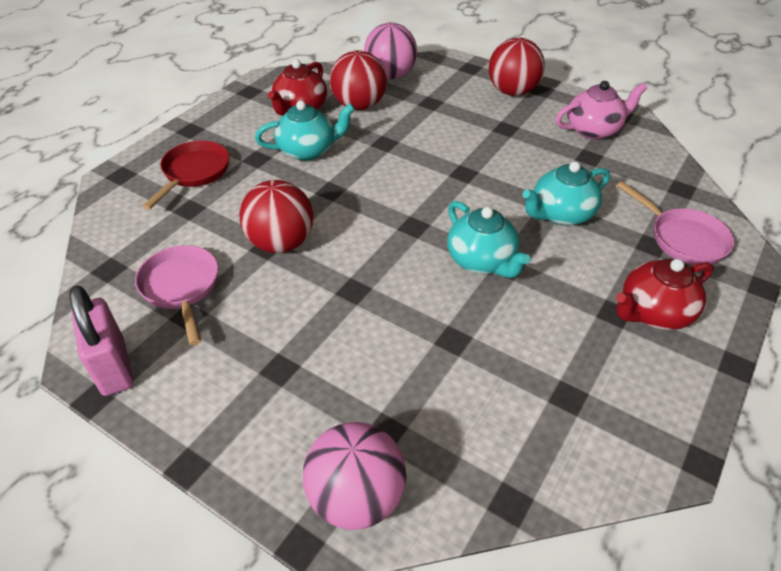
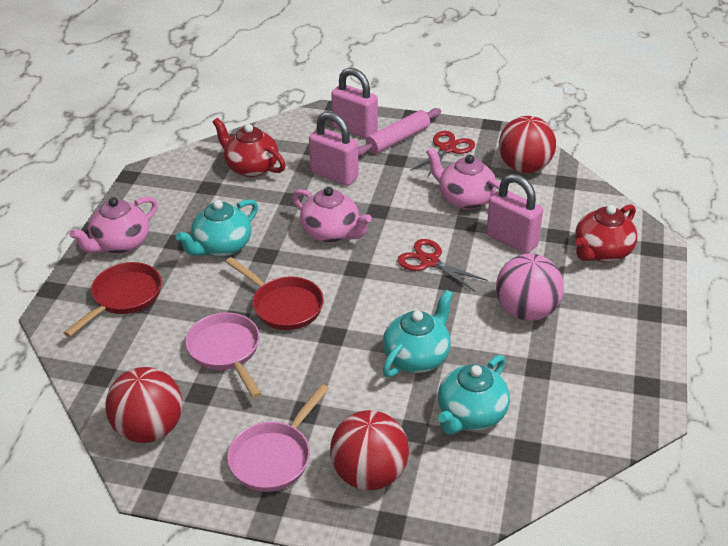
pink ball: [303,422,406,530] [364,22,417,79] = 2 -> [496,254,564,321] = 1
pink padlock: [69,285,134,396] = 1 -> [309,112,359,186] [331,68,378,139] [486,174,543,254] = 3
pink rolling pin: none = 0 -> [358,108,441,156] = 1
pink teapot: [555,81,647,139] = 1 -> [69,197,158,254] [292,187,372,243] [426,147,500,210] = 3
red pan: [143,140,229,210] = 1 -> [64,262,162,337] [225,257,324,330] = 2
red scissors: none = 0 -> [397,239,488,292] [410,131,475,178] = 2

